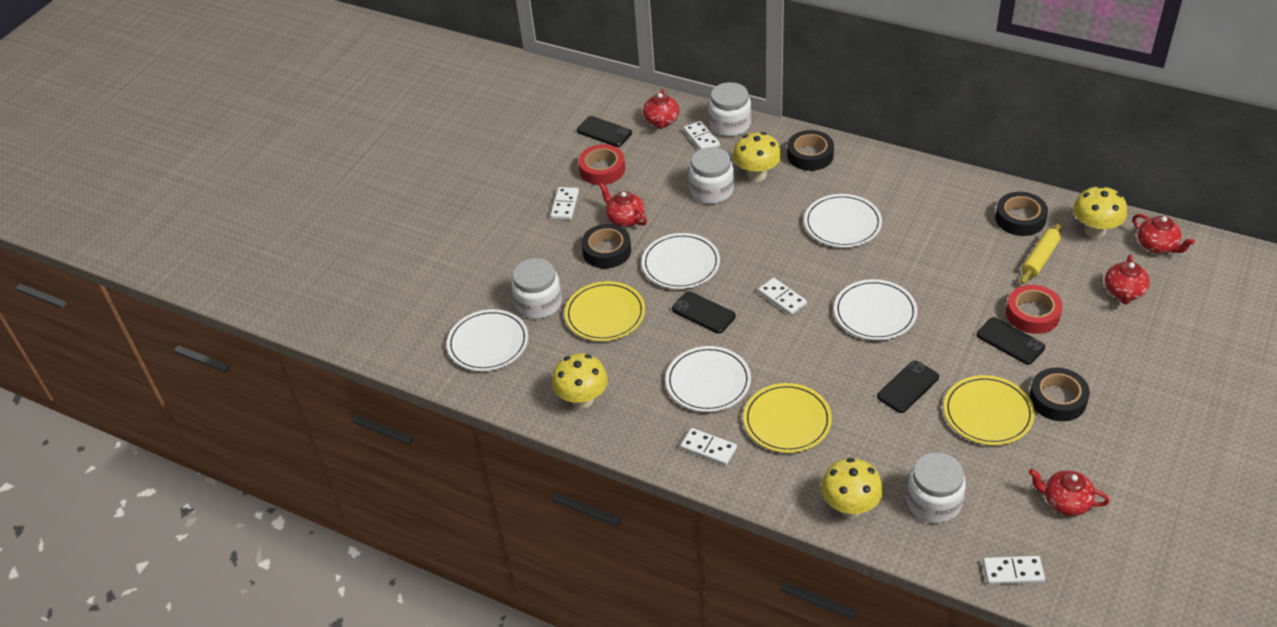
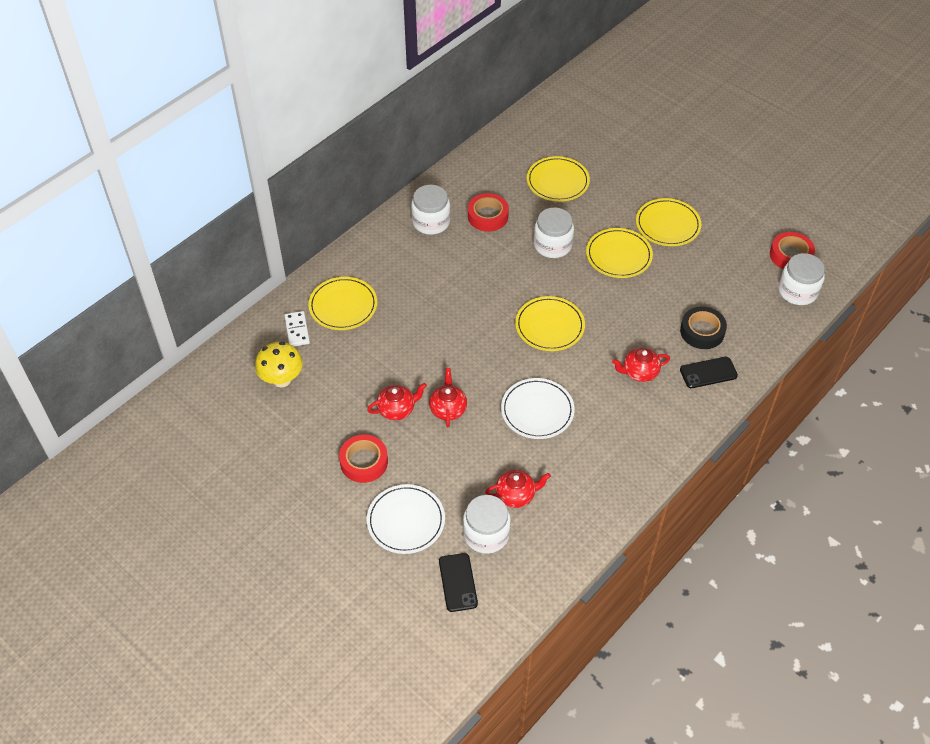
black phone: [577,116,632,147] [672,291,736,334] [877,361,939,413] [977,317,1045,365] = 4 -> [439,553,478,612] [680,357,738,388] = 2
black tape: [581,224,631,269] [787,130,834,171] [995,192,1048,236] [1029,368,1090,421] = 4 -> [680,306,727,349] = 1
red tape: [578,144,625,185] [1006,285,1063,334] = 2 -> [339,434,388,483] [468,193,509,232] [770,232,815,269] = 3
red teapot: [599,183,647,227] [643,89,679,129] [1029,469,1110,516] [1105,254,1150,304] [1133,214,1195,254] = 5 -> [367,383,427,421] [429,368,467,427] [485,470,551,508] [612,348,670,382] = 4
white domino: [550,187,579,220] [680,428,737,466] [684,121,720,150] [758,278,807,315] [983,556,1045,585] = 5 -> [284,311,310,346] = 1
white plate: [447,309,528,371] [642,233,720,289] [666,346,751,412] [804,194,882,248] [834,279,918,340] = 5 -> [367,484,445,554] [501,378,575,439] = 2
yellow mushroom: [552,354,608,409] [733,132,781,182] [821,458,883,518] [1073,185,1127,238] = 4 -> [255,342,303,387] = 1
yellow plate: [565,281,645,341] [743,383,832,453] [944,375,1035,445] = 3 -> [308,277,377,330] [515,296,585,351] [527,156,590,202] [586,228,653,278] [636,198,701,246] = 5
yellow rolling pin: [1020,223,1062,284] = 1 -> none = 0

